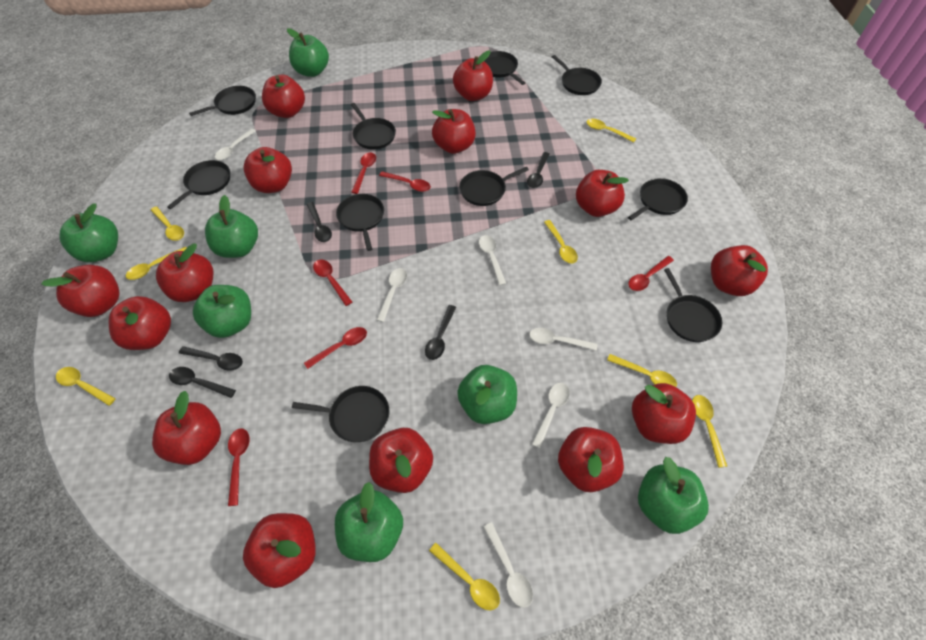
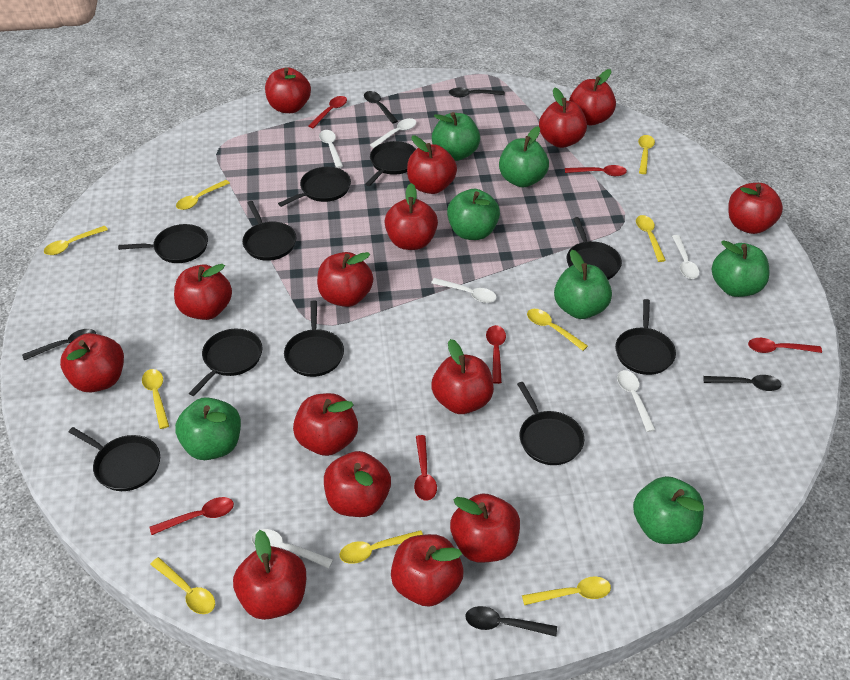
red apple: [41,265,120,317] [109,296,171,350] [152,391,221,465] [156,243,213,302] [243,147,292,193] [243,513,316,588] [262,75,305,118] [369,428,433,493] [432,109,476,154] [453,51,493,101] [558,427,624,492] [576,170,629,217] [632,383,696,444] [711,245,768,296] = 14 -> [60,333,124,392] [174,264,232,320] [233,530,306,620] [265,67,311,113] [293,393,358,456] [317,252,373,307] [324,451,391,517] [384,183,438,250] [391,534,463,607] [407,136,457,194] [431,339,494,414] [450,494,520,563] [539,88,587,148] [569,69,616,125] [728,183,783,234] = 15
yellow spoon: [56,367,116,406] [126,247,187,280] [151,206,184,241] [429,543,500,610] [544,220,578,264] [587,119,636,143] [607,354,677,387] [692,395,727,468] = 8 -> [44,226,108,255] [142,369,169,429] [150,557,215,614] [176,180,230,210] [339,530,423,564] [522,577,611,605] [527,309,588,351] [636,215,666,262] [638,135,655,174] = 9

